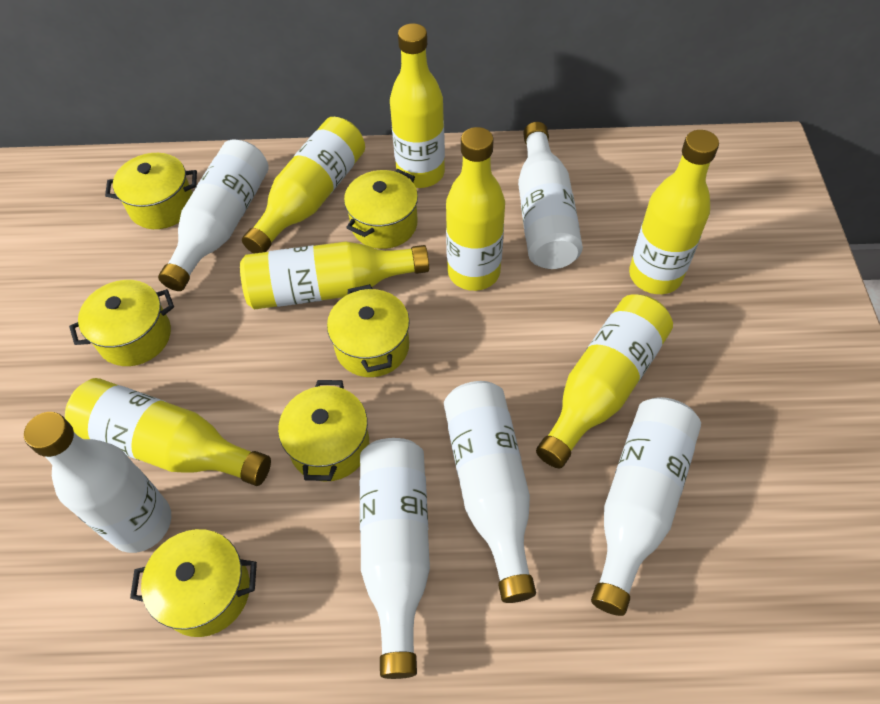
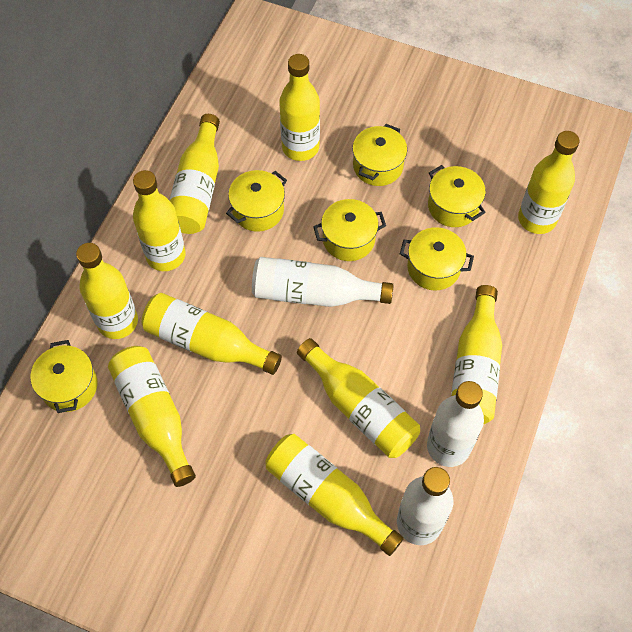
white bottle: [24,412,171,553] [158,140,269,291] [360,438,430,679] [444,381,536,603] [518,122,583,269] [591,397,701,616] = 6 -> [252,257,393,307] [397,467,453,545] [427,381,484,467] = 3
yellow bottle: [65,378,271,486] [240,242,429,310] [242,117,365,254] [390,23,445,188] [446,127,505,291] [536,294,673,468] [629,130,719,294] = 7 -> [76,243,138,339] [108,346,196,487] [133,170,186,271] [141,293,282,375] [169,114,220,234] [265,434,404,556] [279,54,320,161] [297,338,420,458] [451,285,502,424] [518,131,580,234] = 10

